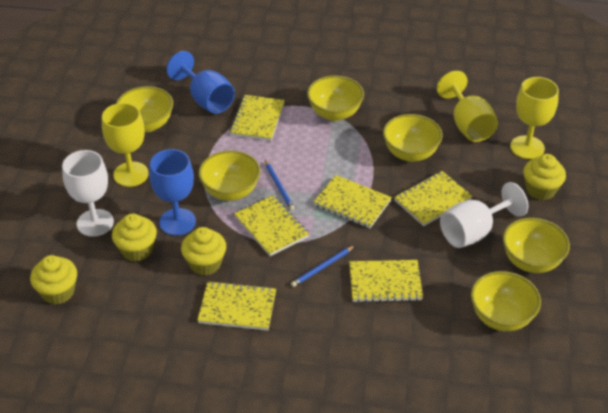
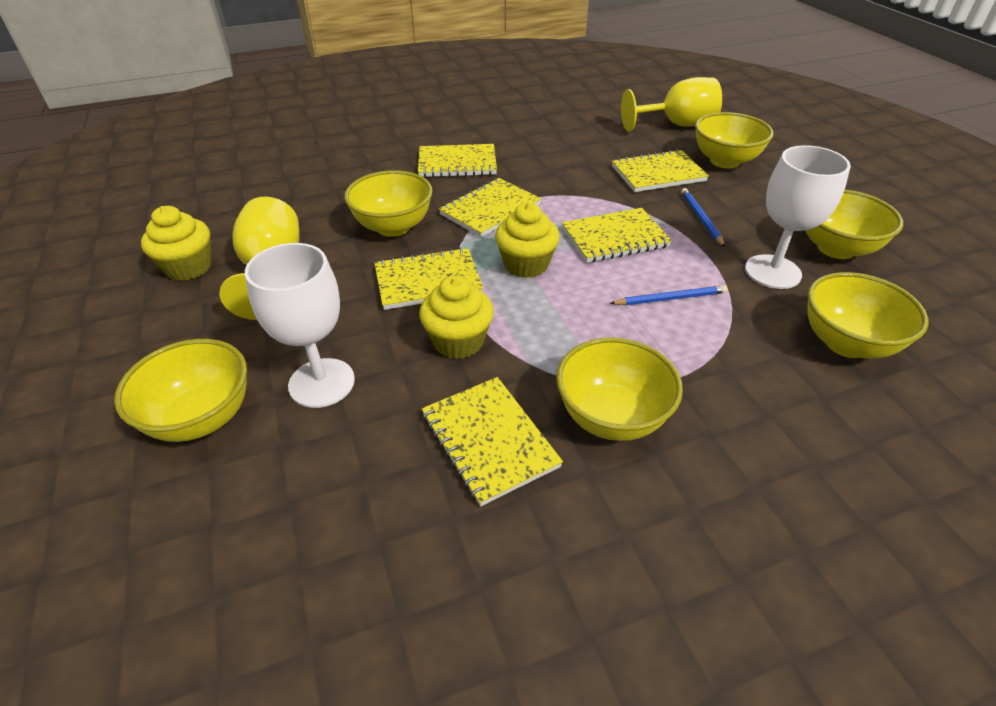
blue goblet: [149,149,196,236] [167,51,235,114] = 2 -> none = 0
yellow cupcake: [30,255,77,304] [112,213,157,262] [181,227,226,275] [523,154,566,200] = 4 -> [141,206,212,281] [419,276,494,359] [495,203,560,278] = 3
yellow goblet: [102,103,149,187] [437,71,498,142] [510,77,559,159] = 3 -> [219,197,299,320] [621,77,722,132] = 2

